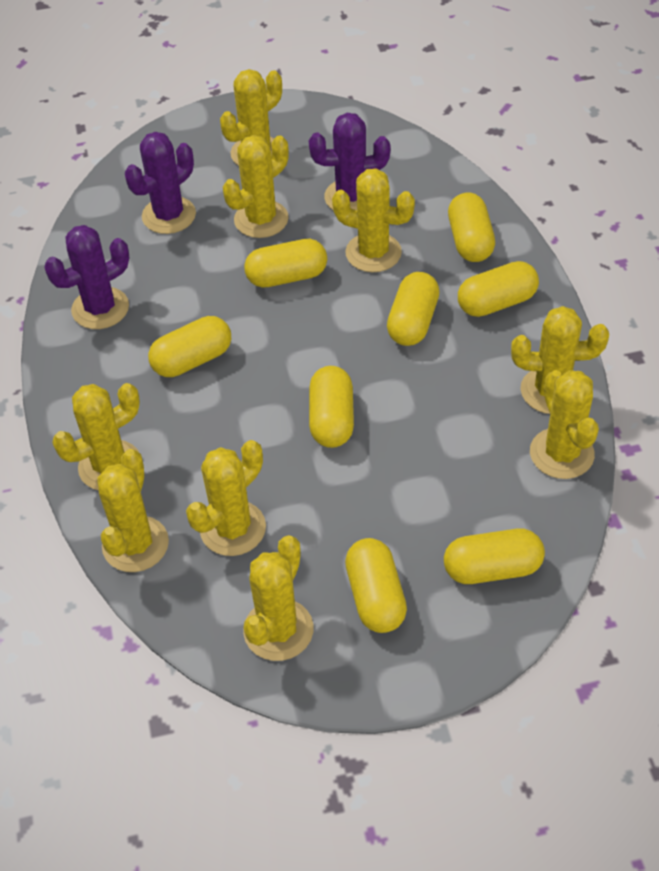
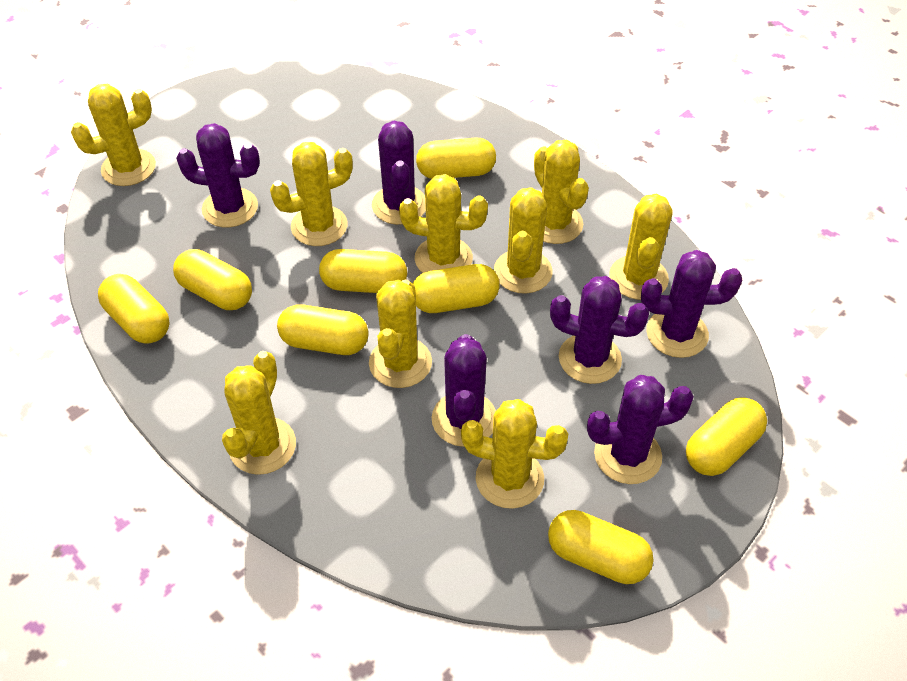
purple cactus: [44,225,129,329] [125,132,196,234] [309,113,391,210] = 3 -> [176,123,260,228] [372,121,426,225] [432,334,496,447] [550,276,649,384] [587,375,694,484] [641,250,742,358] = 6

